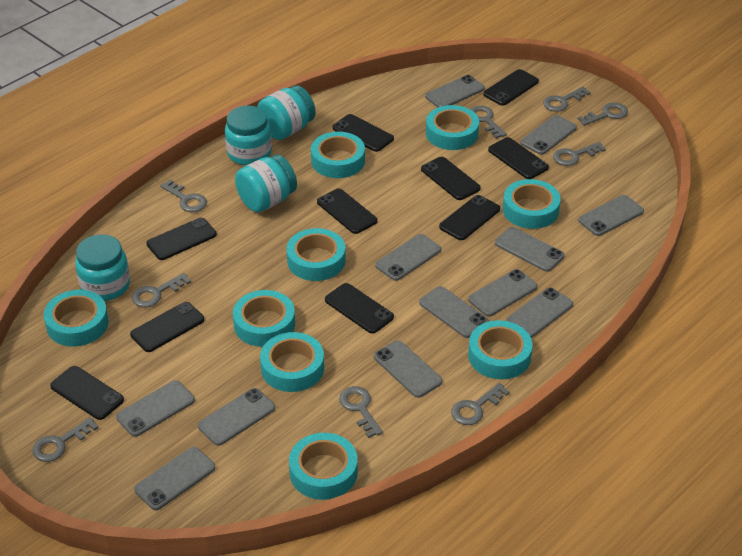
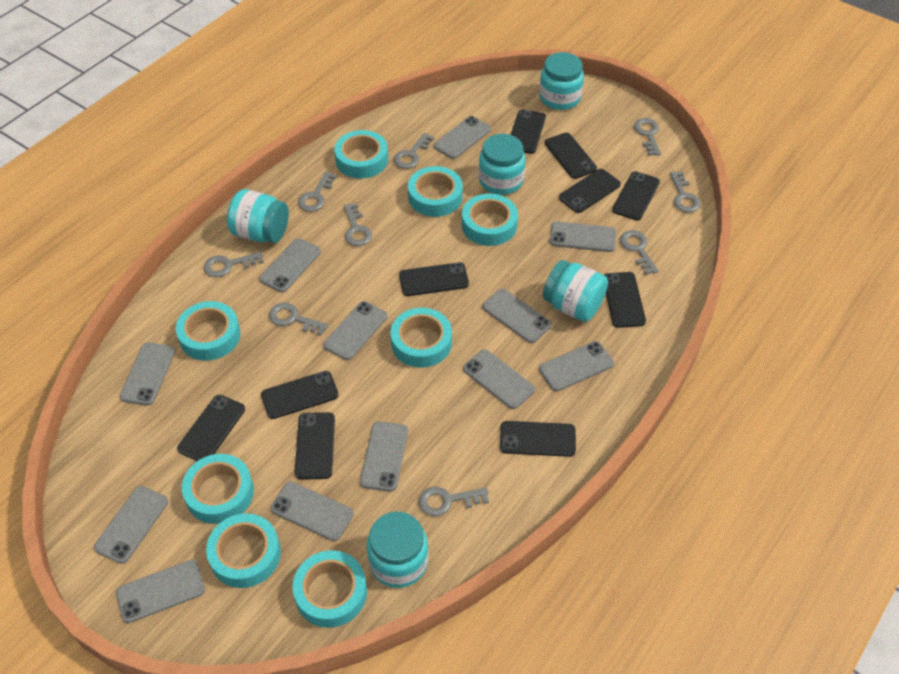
turquoise jar: [75,234,130,301] [225,106,272,166] [235,155,297,212] [257,85,316,140] = 4 -> [227,189,289,243] [366,512,429,588] [479,134,526,195] [539,52,584,110] [543,260,608,322] = 5
turquoise tape: [44,290,109,347] [233,290,295,347] [260,332,324,392] [286,228,346,281] [289,433,358,500] [311,132,365,178] [426,105,479,150] [468,320,532,379] [503,179,561,229] = 9 -> [176,301,241,361] [182,454,254,524] [206,513,281,588] [293,550,367,628] [334,130,388,179] [391,308,452,367] [408,166,463,217] [462,194,518,246] = 8

